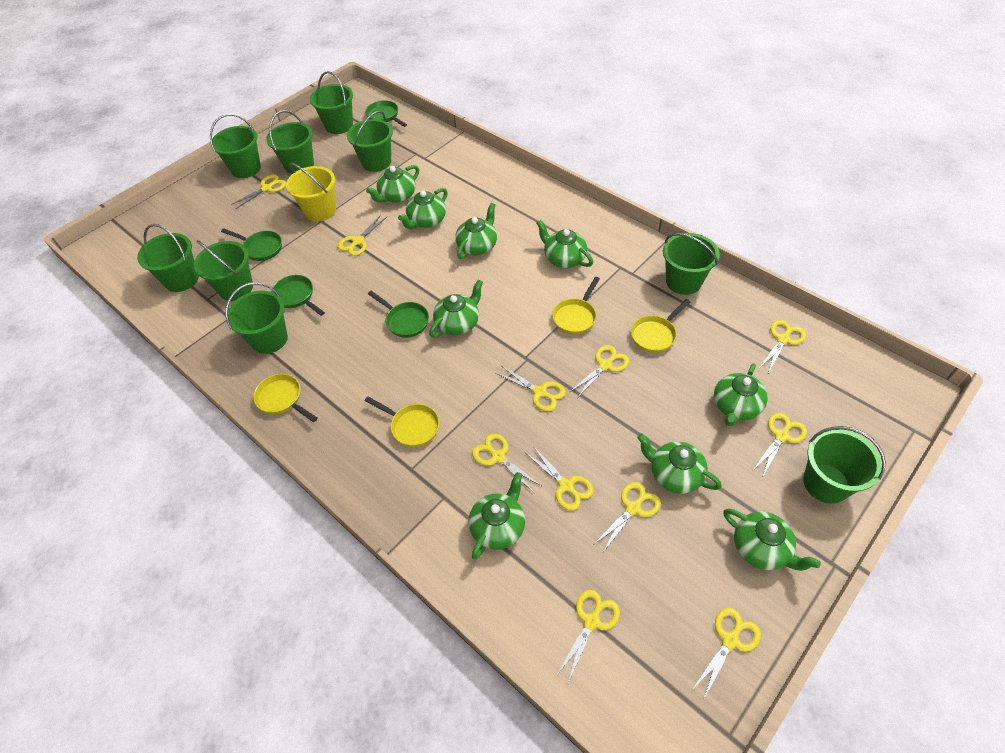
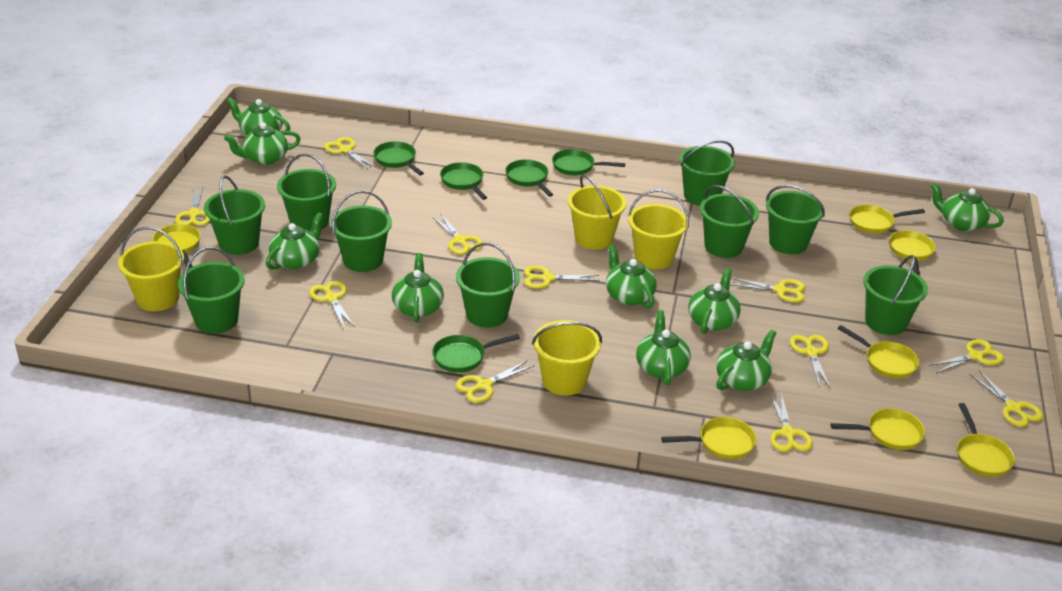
green pan: [221,228,282,261] [271,275,325,316] [365,100,407,127] [368,291,429,338] = 4 -> [373,141,424,175] [432,334,520,373] [440,162,487,200] [505,159,554,197] [552,149,625,175] = 5
yellow bucket: [286,163,336,222] = 1 -> [118,227,184,311] [532,320,602,396] [568,174,626,249] [628,189,689,269] = 4
yellow pan: [253,374,318,422] [365,397,439,447] [552,277,600,334] [631,299,690,353] = 4 -> [152,224,201,268] [661,417,757,460] [831,408,925,450] [838,325,919,379] [849,205,925,234] [889,230,936,275] [957,403,1015,477] = 7

